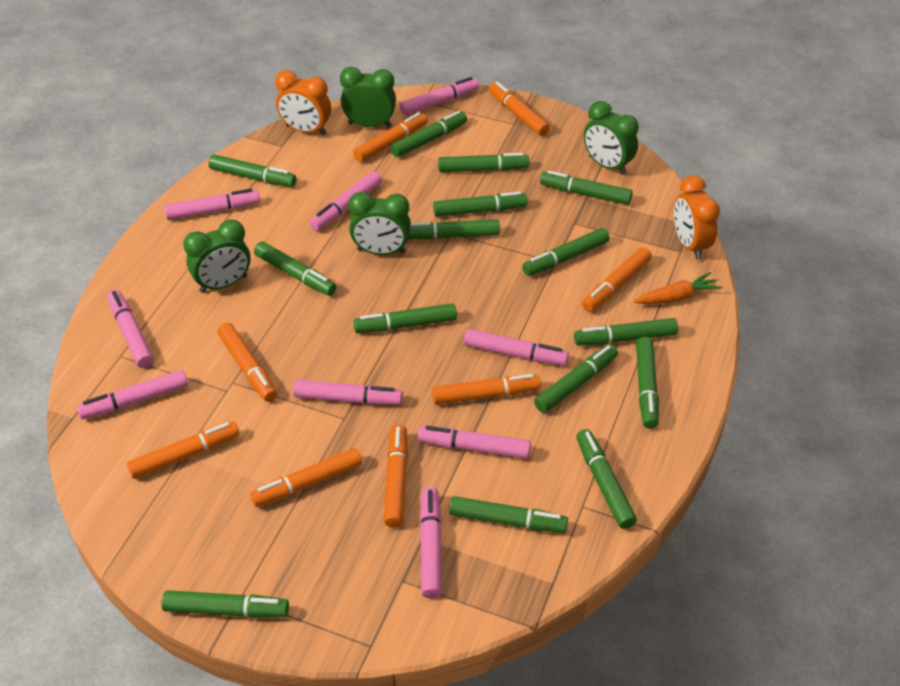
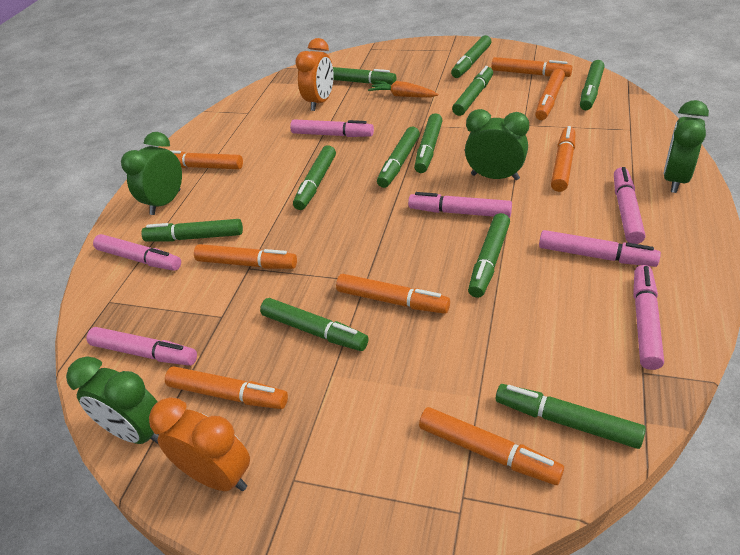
green marker: [161,590,289,618] [208,155,296,187] [254,241,336,296] [353,303,457,333] [390,111,467,157] [409,219,500,240] [433,192,528,217] [438,153,529,172] [449,496,568,533] [522,228,610,276] [534,344,618,413] [540,171,633,205] [574,318,678,345] [576,429,637,529] [636,337,659,429] = 15 -> [141,219,243,241] [260,298,368,351] [293,145,336,210] [333,67,396,85] [377,127,420,188] [414,113,443,173] [451,35,491,78] [452,66,493,116] [468,213,510,298] [496,384,646,449] [580,60,605,110] = 11
pink marker: [77,370,188,419] [108,290,153,368] [164,189,260,220] [293,380,403,405] [310,171,382,231] [400,77,479,115] [418,426,531,459] [420,487,442,598] [464,329,569,366] = 9 -> [87,327,197,366] [93,234,181,271] [290,119,374,137] [408,192,512,218] [539,230,661,267] [614,167,645,244] [633,265,664,370] = 7

